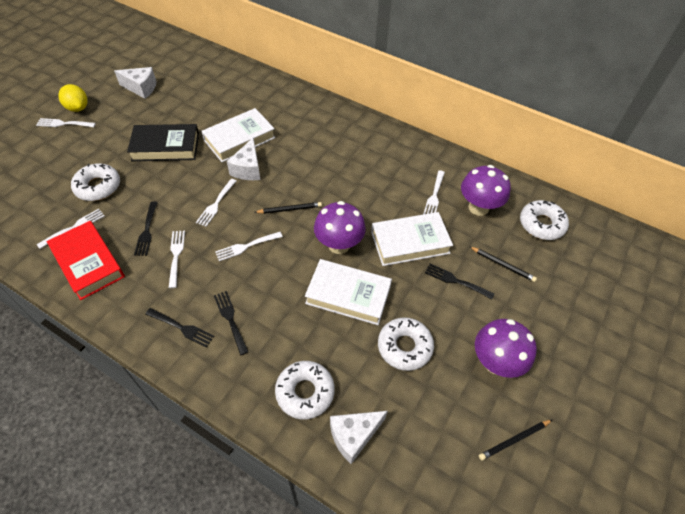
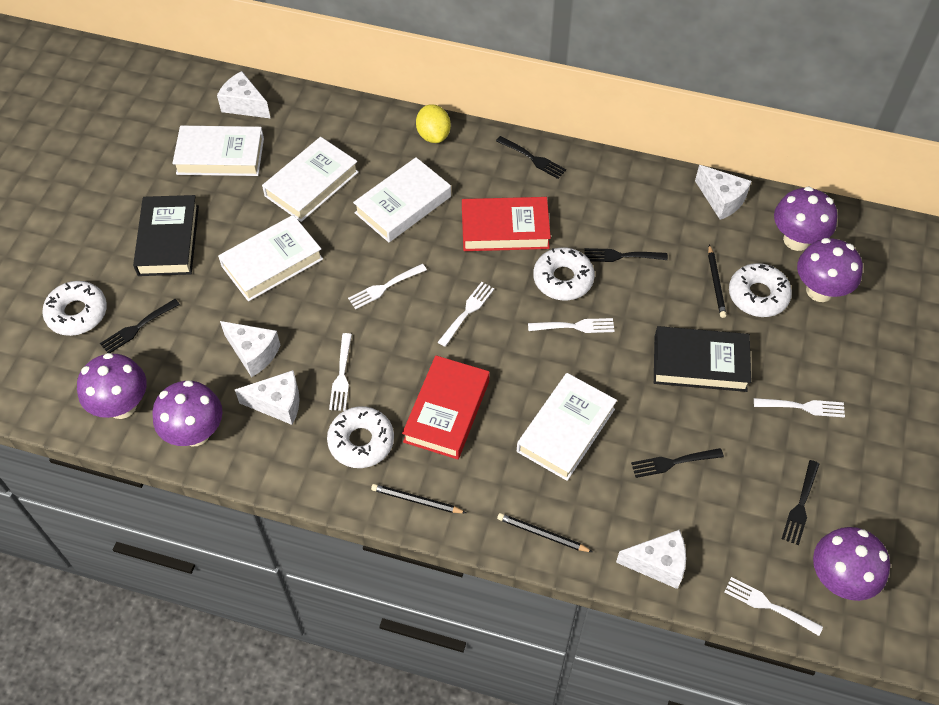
black book: [127,124,199,161] = 1 -> [133,195,199,276] [654,326,751,392] = 2
black fork: [134,201,158,256] [145,308,214,348] [214,291,248,355] [425,264,494,299] = 4 -> [100,299,180,353] [496,136,566,179] [584,248,668,262] [631,448,724,478] [782,460,819,545] = 5
purple mushroom: [314,201,366,254] [461,165,511,216] [475,319,537,378] = 3 -> [77,353,147,419] [152,380,223,446] [774,186,837,251] [797,238,863,302] [813,527,890,601] = 5
red book: [47,221,125,300] = 1 -> [402,355,490,460] [462,197,551,251] = 2
white book: [202,108,275,162] [305,259,392,325] [371,212,453,266] = 3 -> [172,126,264,176] [218,215,323,302] [262,137,359,222] [353,157,451,242] [517,373,617,481] = 5
white cheese: [114,67,157,99] [227,138,260,180] [330,411,388,464] = 3 -> [217,71,271,119] [220,321,280,377] [235,370,300,425] [616,530,686,589] [695,165,751,220] = 5

